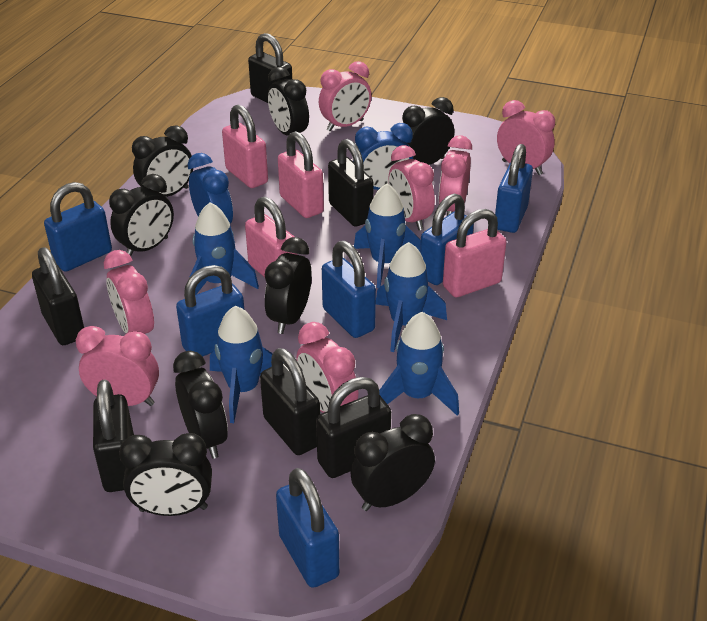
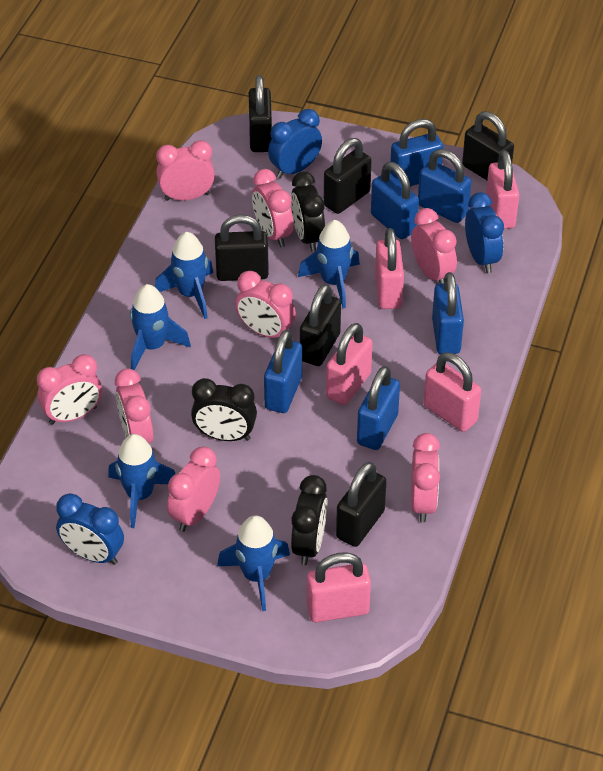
black clock: [109,174,174,256] [119,433,212,516] [132,125,193,197] [173,351,228,459] [265,237,312,334] [268,67,309,136] [350,414,435,511] [402,97,454,165] = 8 -> [191,378,257,441] [291,171,325,252] [291,475,328,565] = 3
blue clock: [188,153,233,224] [353,123,414,190] = 2 -> [56,493,124,565] [268,109,322,179] [465,192,504,273] = 3
pink clock: [76,326,159,406] [104,250,154,334] [296,322,358,413] [319,61,371,131] [388,145,435,231] [439,135,472,216] [497,100,555,175] = 7 -> [37,354,102,425] [115,368,154,443] [156,140,215,201] [167,446,220,532] [235,271,296,338] [252,169,293,247] [411,208,457,284] [411,433,440,522] = 8
pink padlock: [222,105,268,188] [245,197,298,277] [278,131,324,218] [443,209,506,297] = 4 -> [307,552,371,622] [326,323,373,405] [375,228,404,309] [424,352,481,432] [486,150,520,229] = 5

